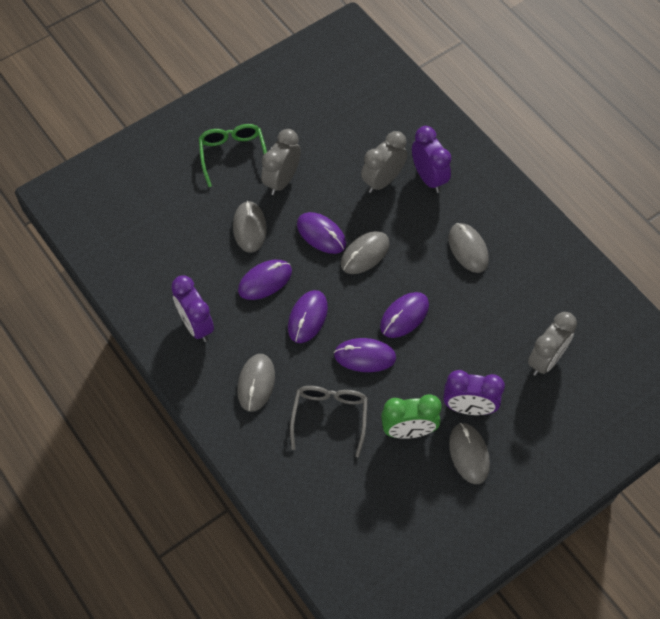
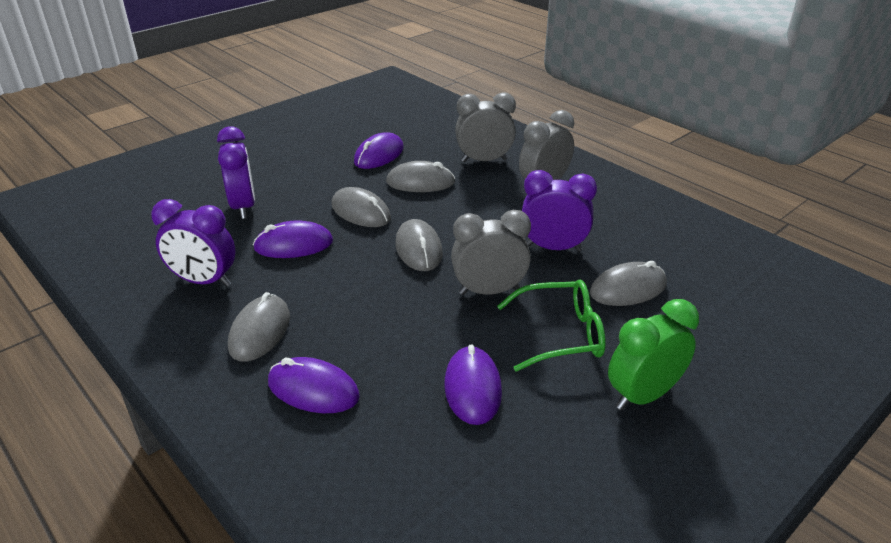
grey glasses: [290,386,368,457] = 1 -> none = 0
purple mouse: [238,260,292,300] [288,290,328,343] [297,212,346,254] [334,338,396,372] [380,292,429,338] = 5 -> [253,220,333,258] [268,357,360,413] [354,132,404,169] [444,344,502,425] = 4

